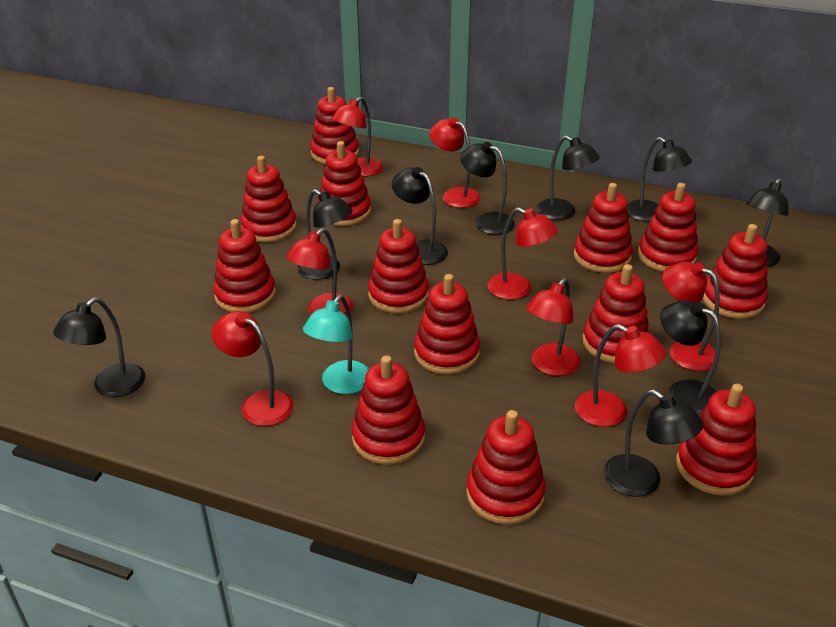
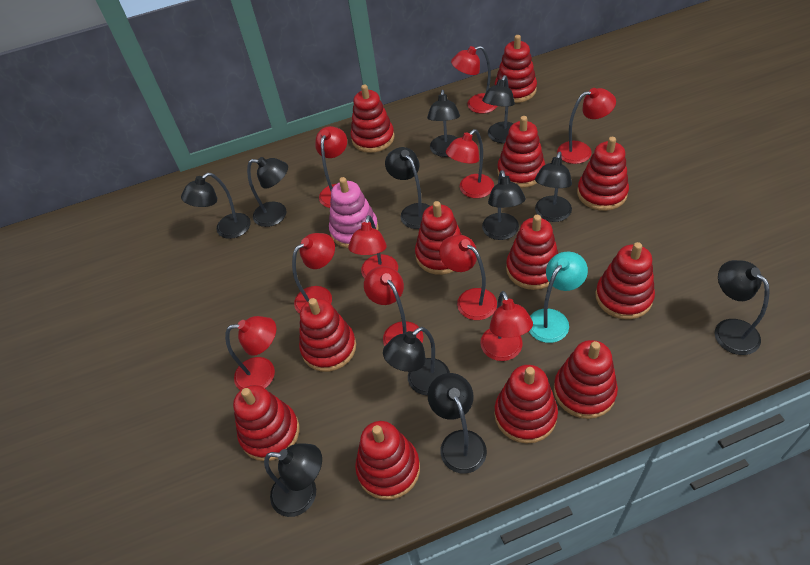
black lamp: [53,297,146,397] [297,189,353,280] [392,167,448,265] [460,142,515,235] [536,136,600,220] [603,389,704,497] [627,137,692,222] [660,300,721,415] [746,178,788,267] = 9 -> [181,173,251,239] [247,157,288,227] [264,443,322,517] [383,327,450,396] [385,147,430,229] [427,90,460,157] [428,373,487,473] [482,75,515,143] [482,170,526,240] [535,152,572,222] [715,260,770,355] = 11
pink stacking toy: none = 0 -> [329,177,379,248] = 1
red lamp: [212,311,294,426] [286,228,353,315] [332,97,383,177] [429,117,481,208] [487,207,558,300] [526,278,580,376] [575,324,666,427] [662,262,720,371] = 8 -> [225,316,276,390] [292,233,335,314] [315,126,347,208] [348,215,398,279] [364,266,423,346] [439,235,497,320] [445,129,494,198] [451,46,497,113] [480,291,533,361] [557,88,616,164] = 10
red stacking toy: [213,219,276,313] [240,156,297,242] [310,87,359,164] [317,141,371,226] [352,355,425,465] [368,219,429,313] [414,274,480,375] [466,410,546,525] [574,183,633,273] [582,264,650,363] [638,183,698,272] [676,384,757,496] [703,224,768,319] = 13 -> [233,385,299,461] [299,298,356,372] [351,84,394,153] [355,421,420,500] [415,201,462,275] [494,365,558,444] [495,35,537,103] [497,116,545,188] [506,215,558,290] [554,340,618,419] [577,137,629,211] [595,242,655,319] = 12

